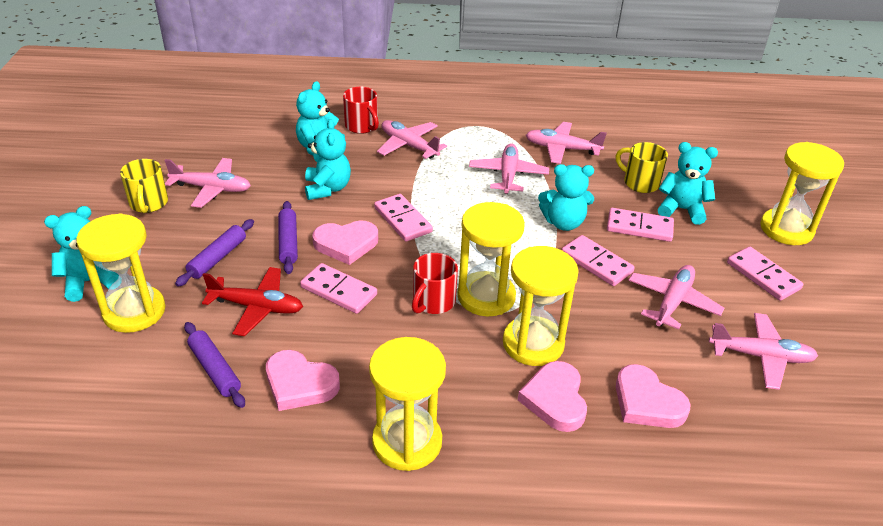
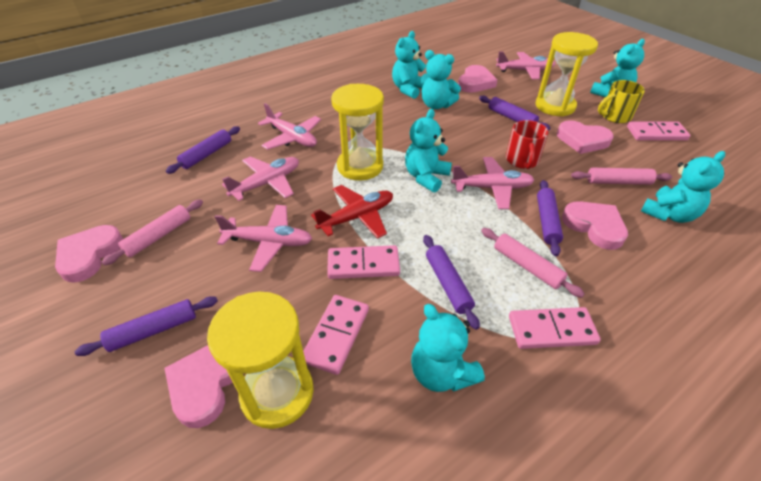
pink domino: [300,263,377,314] [374,194,433,242] [562,235,635,286] [607,208,674,242] [727,247,803,301] = 5 -> [303,295,369,375] [327,245,400,279] [509,307,601,349] [627,122,690,141] = 4
pink heart: [266,350,340,411] [312,221,378,265] [518,361,587,432] [616,364,691,428] = 4 -> [55,225,123,283] [164,345,232,428] [458,65,497,93] [557,120,614,154] [562,201,628,250] = 5
pink plane: [164,158,251,208] [377,120,447,159] [469,143,549,194] [526,122,607,164] [629,265,725,329] [709,313,818,390] = 6 -> [215,205,312,272] [222,156,299,201] [258,103,321,150] [451,157,534,209] [496,52,556,79] = 5
pink rolling pin: none = 0 -> [102,199,203,265] [481,228,585,298] [571,168,672,185] = 3
purple rolling pin: [175,219,254,287] [184,322,245,408] [278,201,298,274] = 3 -> [75,296,218,356] [166,126,240,174] [423,235,480,330] [479,96,550,131] [537,180,563,257] = 5
red mug: [343,87,379,134] [412,253,458,314] = 2 -> [506,120,549,169] = 1
turquoise teddy bear: [44,206,119,302] [296,81,345,156] [305,119,351,200] [538,164,594,231] [658,142,718,225] = 5 -> [392,31,426,99] [405,109,452,192] [411,304,485,392] [421,50,461,109] [590,39,645,97] [641,151,725,223] = 6
yellow hourglass: [76,213,165,333] [369,337,446,471] [457,202,525,317] [503,246,579,366] [760,142,844,245] = 5 -> [207,292,314,429] [331,84,384,181] [535,32,598,117] = 3
yellow mug: [120,159,168,213] [615,142,668,193] = 2 -> [598,80,645,123] = 1

